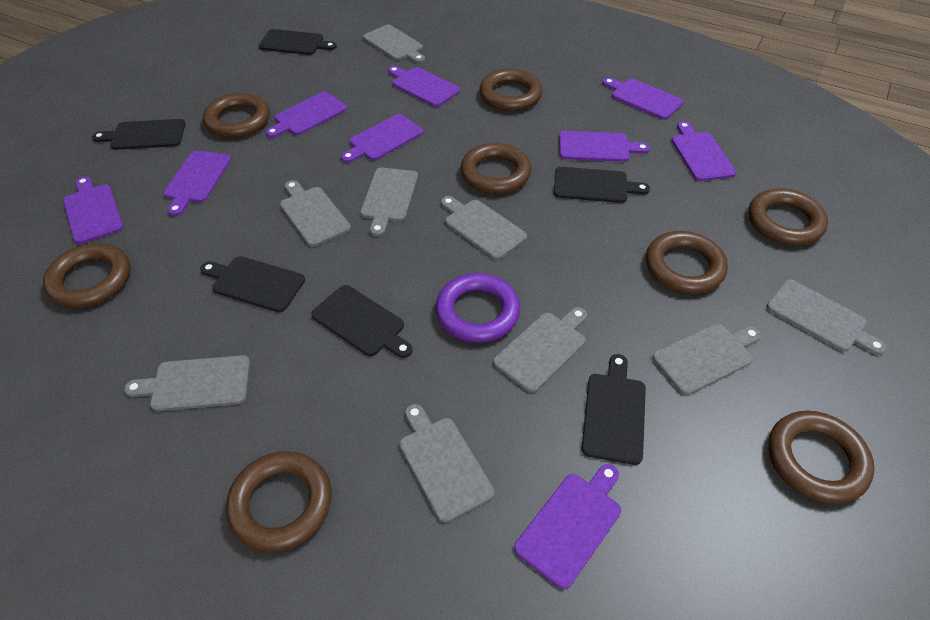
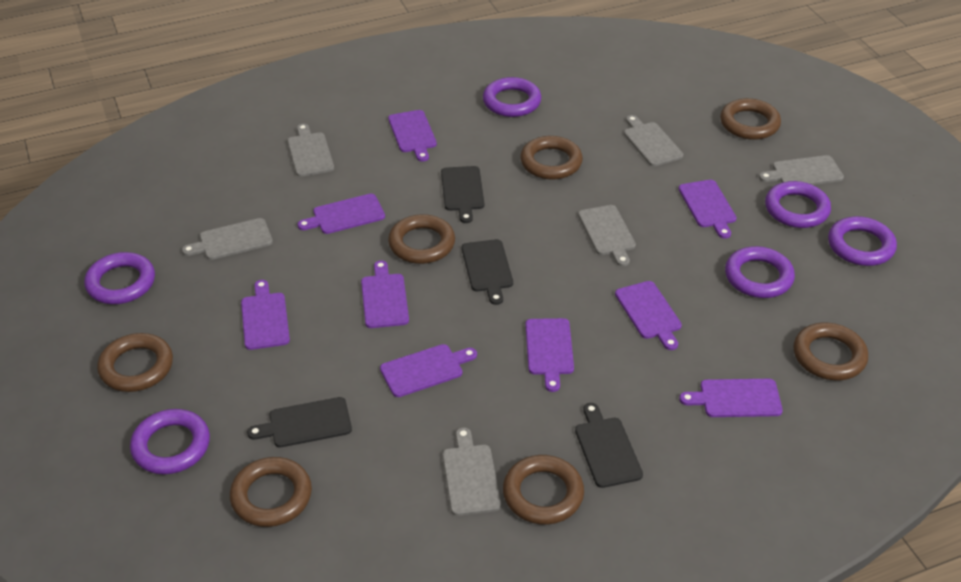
black cutting board: [92,119,186,150] [200,256,305,312] [258,29,337,55] [311,285,413,358] [554,167,650,203] [582,354,646,465] = 6 -> [247,397,352,447] [441,166,484,223] [462,239,513,305] [575,403,643,488] = 4
brown ring: [43,243,130,308] [203,93,270,138] [226,451,332,552] [460,143,531,194] [479,69,542,111] [646,231,728,294] [748,188,828,246] [768,411,875,504] = 8 -> [97,333,173,392] [230,457,312,527] [388,214,455,264] [503,455,584,525] [520,136,583,179] [720,98,781,140] [794,323,868,380] = 7
grey cutting board: [124,355,250,411] [280,180,351,247] [360,167,418,236] [363,25,425,63] [399,404,495,523] [441,196,527,260] [493,307,587,393] [653,323,761,395] [767,279,887,355] = 9 -> [182,218,273,260] [287,124,334,177] [442,427,501,516] [578,205,636,266] [624,115,683,166] [759,155,844,185] = 6
purple ring: [435,273,520,343] = 1 -> [84,252,155,304] [130,409,210,474] [483,77,541,117] [725,246,795,298] [765,181,831,228] [828,216,897,266] = 6

